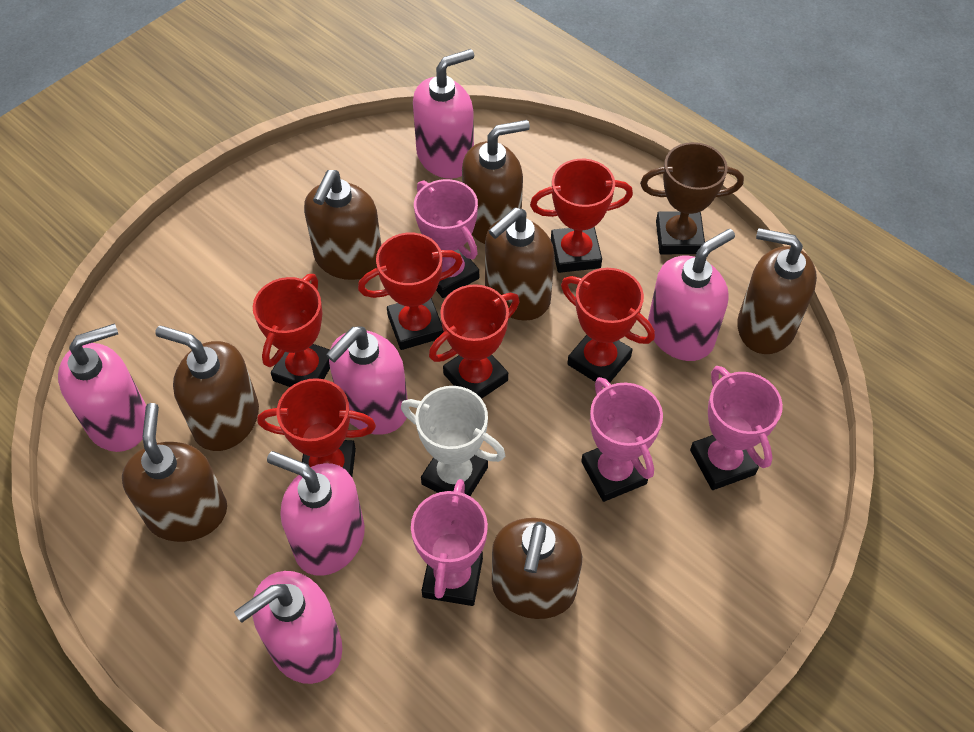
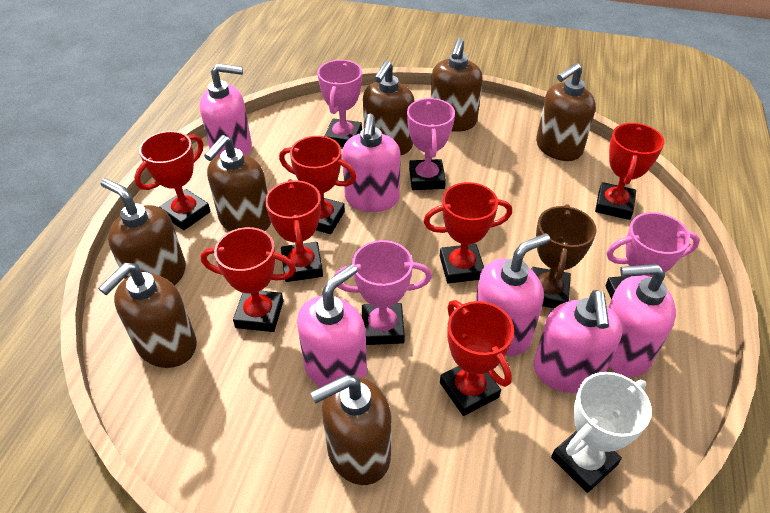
red trophy: [253,274,330,387] [258,378,376,477] [358,233,463,350] [429,284,519,399] [530,159,633,273] [561,268,655,387] = 6 -> [134,131,211,230] [201,227,296,332] [265,179,323,282] [279,136,356,234] [423,182,512,283] [440,300,514,416] [595,123,664,220] = 7

